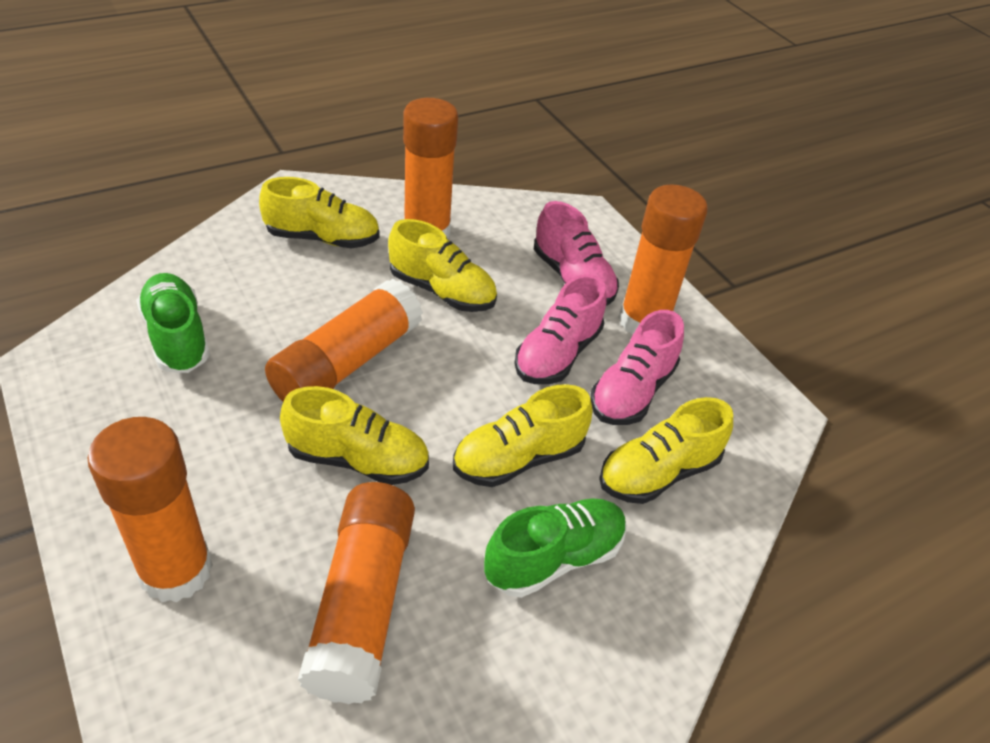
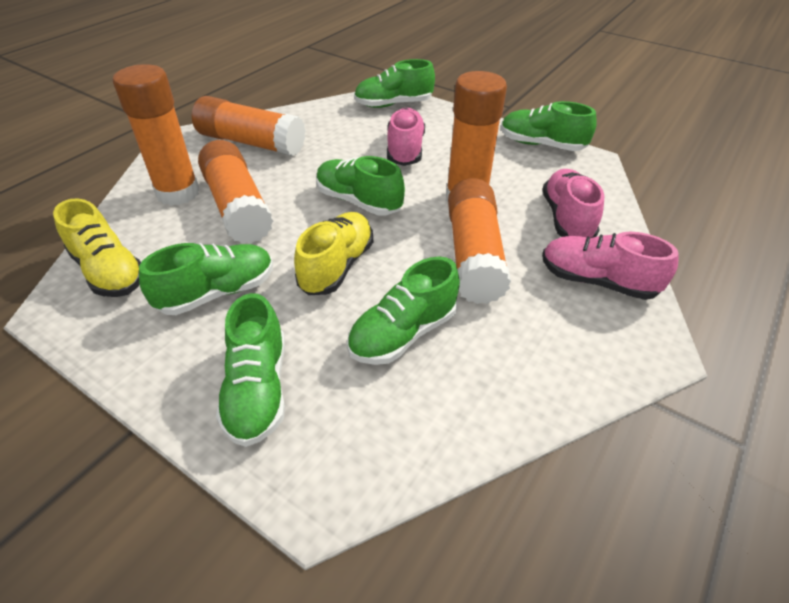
green shoe: [137,273,210,373] [484,498,627,598] = 2 -> [139,243,273,315] [216,293,285,447] [316,156,405,216] [347,257,460,365] [354,59,435,108] [501,101,597,151] = 6
yellow shoe: [259,177,380,248] [280,386,429,485] [388,219,497,312] [453,384,593,487] [599,397,733,504] = 5 -> [53,199,141,297] [294,212,373,295] = 2

